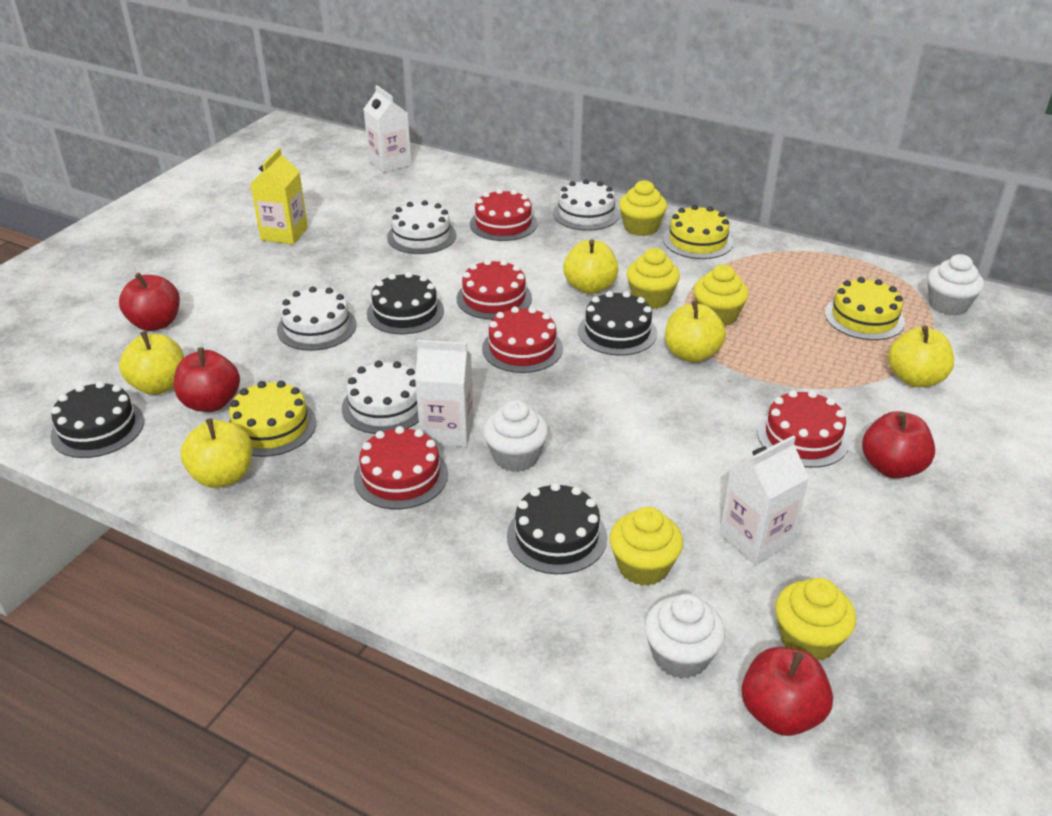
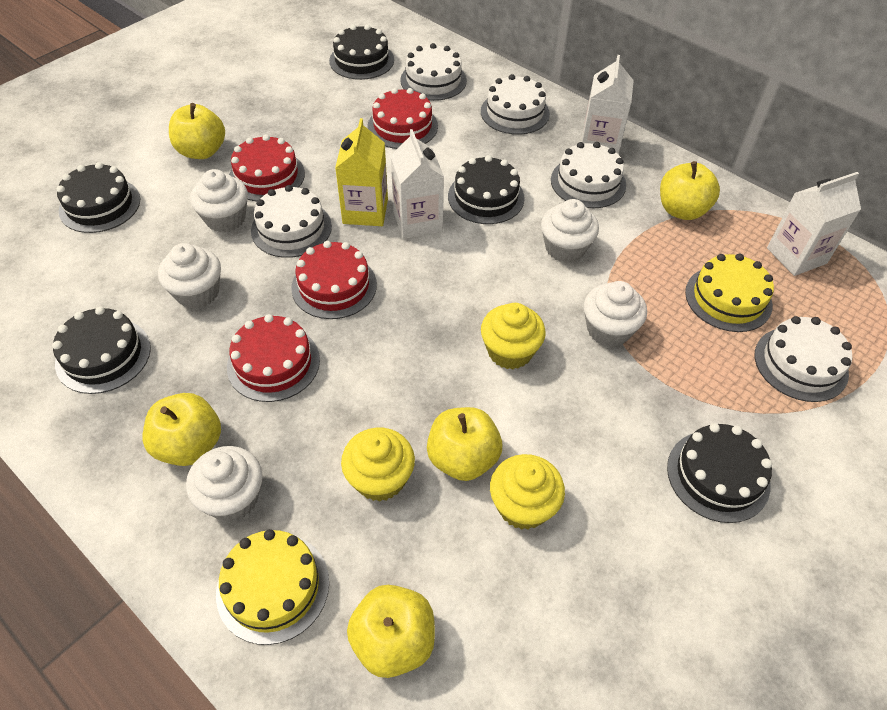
black cake: [50,381,144,458] [367,272,444,334] [507,483,607,574] [578,291,657,356] = 4 -> [52,307,151,394] [56,162,140,233] [329,24,394,80] [448,155,525,224] [667,423,772,523] = 5
red apple: [119,273,180,331] [174,347,240,412] [742,647,833,736] [862,411,935,478] = 4 -> none = 0
red cake: [354,426,448,509] [456,259,532,320] [470,189,537,241] [482,307,563,373] [757,390,849,468] = 5 -> [227,314,320,402] [229,134,305,201] [291,241,377,319] [368,88,438,149] = 4
white cake: [277,286,357,351] [342,361,419,434] [387,200,456,254] [553,179,620,231] = 4 -> [251,185,332,258] [400,43,467,101] [481,74,550,135] [551,142,626,208] [755,316,852,402] = 5
white cupcake: [483,400,548,472] [645,594,725,679] [928,254,984,316] = 3 -> [158,243,221,309] [186,446,263,521] [190,169,248,233] [541,199,599,263] [584,281,647,347] = 5
yellow cake: [229,381,316,457] [663,205,733,259] [825,277,905,340] = 3 -> [216,529,329,645] [685,253,774,332] = 2
yellow cupcake: [610,507,683,586] [619,180,667,236] [627,248,680,309] [694,265,749,326] [775,578,856,660] = 5 -> [341,428,415,502] [481,303,546,369] [490,454,565,530] = 3

